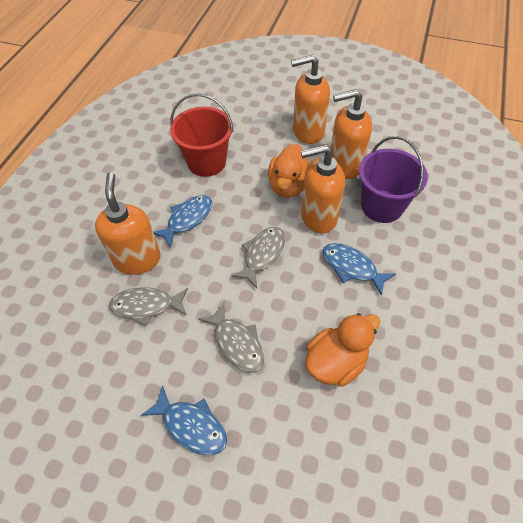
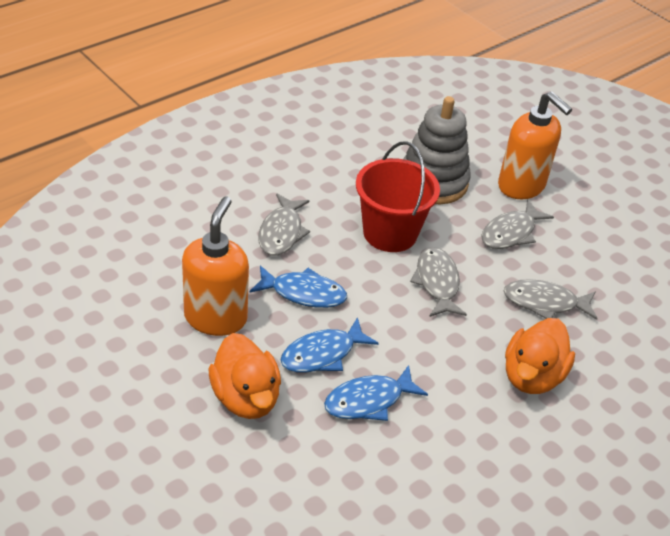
grey fish: [109,287,188,326] [198,302,264,373] [231,227,285,288] = 3 -> [258,193,310,256] [410,247,467,317] [481,199,554,249] [503,279,598,320] = 4
grey stacking toy: none = 0 -> [404,96,471,204] = 1
orange soap dispenser: [95,172,161,275] [291,55,330,144] [301,144,345,233] [331,89,372,179] = 4 -> [182,196,249,336] [498,91,572,199] = 2
purple bucket: [359,136,428,223] = 1 -> none = 0

